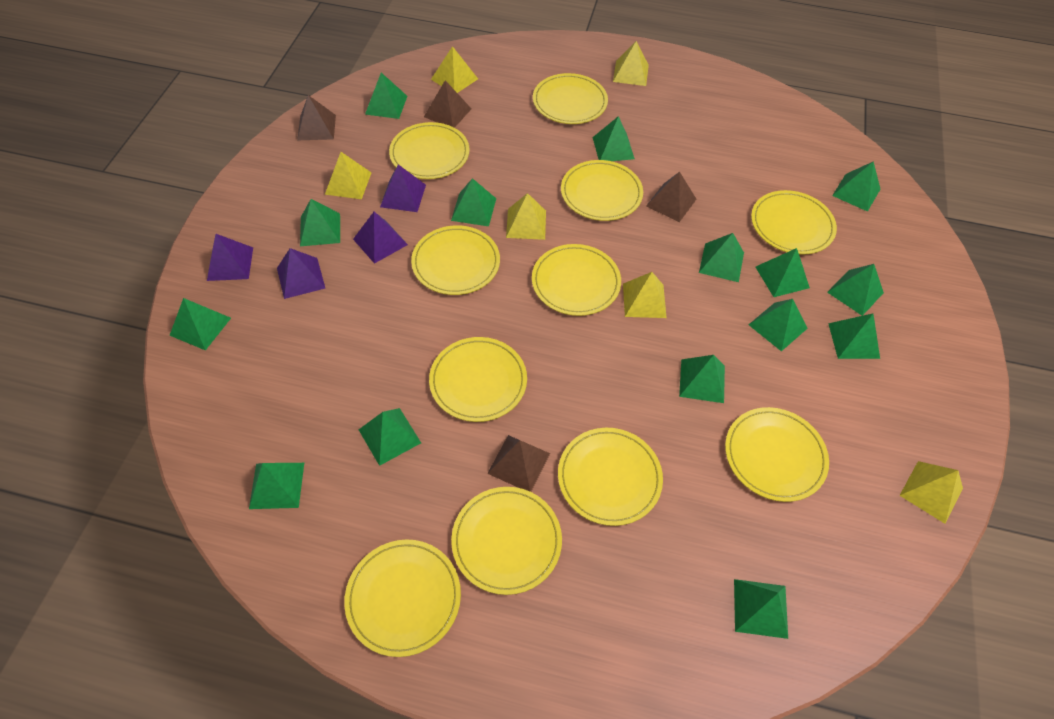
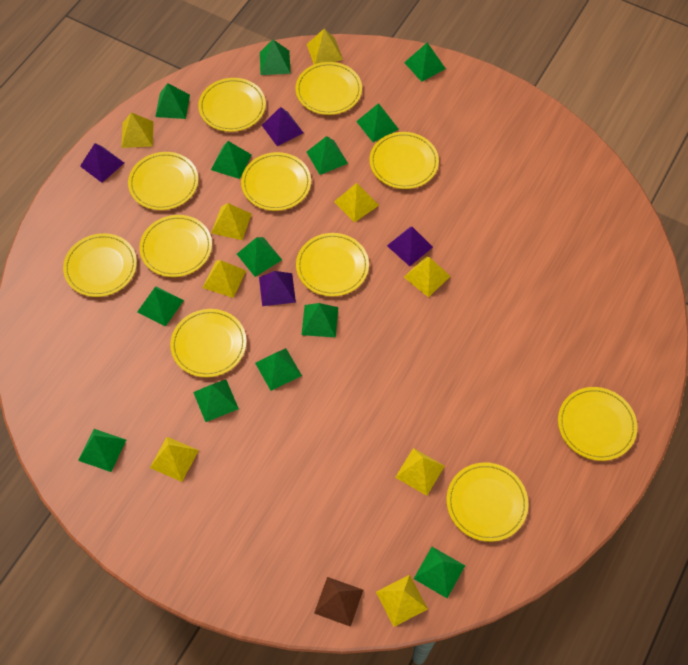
brown pyramid: [297,95,336,141] [424,80,471,128] [487,435,550,492] [646,172,696,222] = 4 -> [314,577,363,627] = 1
green pyramid: [169,298,231,351] [249,463,304,509] [300,199,340,246] [359,408,421,466] [365,73,407,119] [451,178,496,226] [592,116,635,161] [679,355,725,403] [699,233,744,282] [734,579,788,639] [749,299,808,351] [756,248,810,297] [827,264,884,316] [828,314,880,359] [832,161,880,212] = 15 -> [78,429,126,472] [137,286,184,327] [155,83,190,119] [193,380,239,422] [211,141,252,179] [237,237,282,277] [255,348,302,391] [260,40,291,75] [302,303,338,338] [307,136,348,175] [356,103,399,142] [404,42,446,82] [414,547,465,598] = 13
yellow pyramid: [325,152,371,199] [431,46,478,93] [506,193,546,240] [613,41,649,86] [623,272,667,318] [899,461,963,524] = 6 -> [121,113,153,148] [150,437,199,482] [203,260,246,298] [211,203,252,240] [307,29,343,64] [334,183,379,223] [376,575,428,627] [395,448,445,496] [404,257,450,297] = 9

